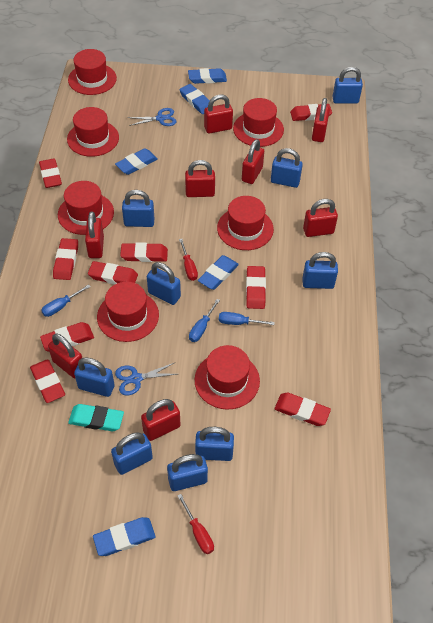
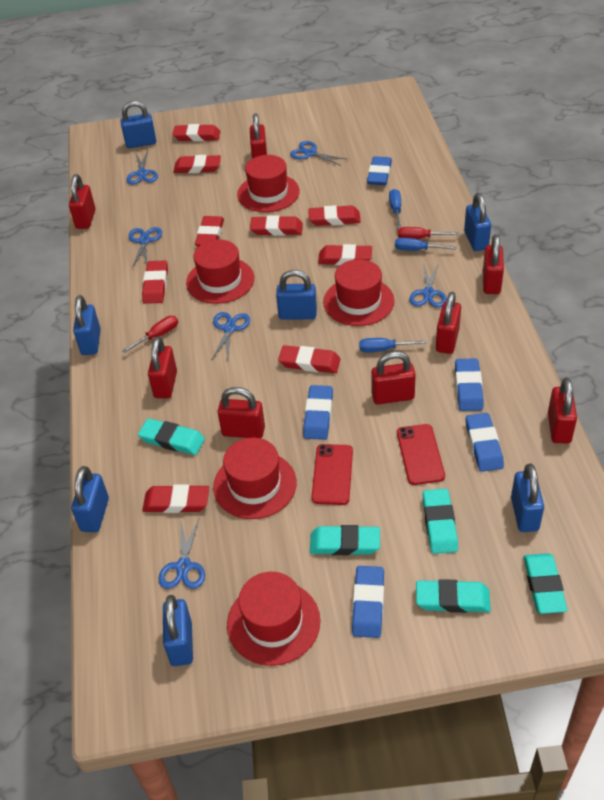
blue padlock: [74,357,115,397] [111,432,153,475] [122,190,154,227] [147,262,181,305] [167,454,208,491] [195,427,234,461] [271,148,303,188] [302,252,338,289] [333,67,363,104] = 9 -> [71,466,109,532] [73,295,101,355] [120,101,156,148] [163,595,193,666] [276,270,317,320] [464,193,491,251] [511,464,544,532] = 7
blue scissors: [115,362,177,396] [127,108,177,126] = 2 -> [126,150,158,185] [129,227,162,268] [158,517,205,589] [211,312,250,362] [290,141,348,166] [409,262,447,308] = 6
red hat: [58,181,114,235] [67,107,119,157] [68,49,117,95] [97,282,159,342] [195,345,260,410] [217,196,274,250] [233,98,284,147] = 7 -> [186,239,254,304] [213,438,296,519] [227,572,320,666] [237,155,300,212] [323,259,395,326] = 5
red phone: none = 0 -> [312,444,353,505] [397,424,445,485] = 2
turquoise eraser: [68,404,124,431] = 1 -> [138,418,205,455] [310,525,380,555] [416,579,491,613] [423,489,458,554] [524,553,567,614] = 5

